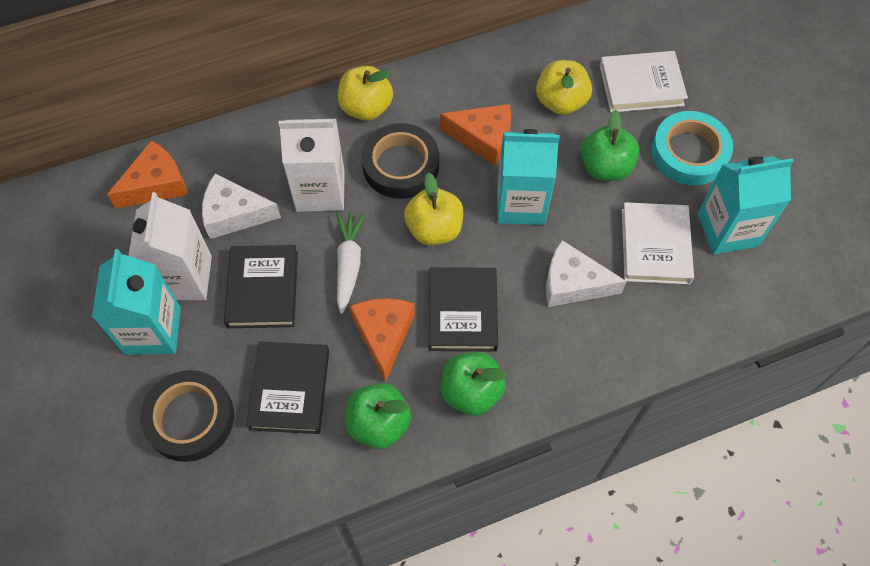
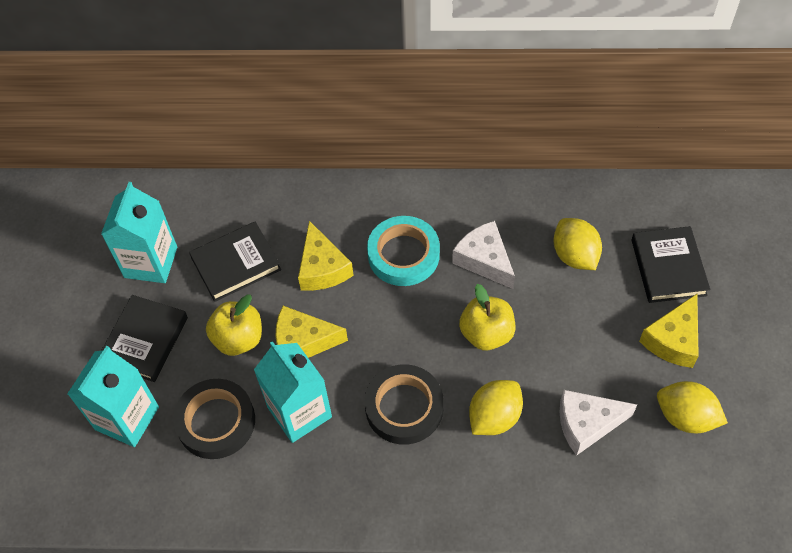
green apple: [345,383,411,449] [441,352,507,416] [581,109,639,181] = 3 -> none = 0
orange cheese: [107,140,188,208] [350,298,415,382] [440,104,511,166] = 3 -> none = 0
white book: [600,51,688,112] [622,202,694,284] = 2 -> none = 0
white carrot: [336,212,365,314] = 1 -> none = 0
white carton: [128,192,212,300] [279,119,345,212] = 2 -> none = 0
yellow apple: [338,66,393,121] [404,173,463,245] [536,60,592,115] = 3 -> [206,294,262,356] [459,284,515,351] = 2
yellow cheese: none = 0 -> [276,306,348,358] [298,221,354,291] [639,294,699,368] = 3
yellow lemon: none = 0 -> [469,380,523,435] [553,218,602,270] [657,381,728,433] = 3

